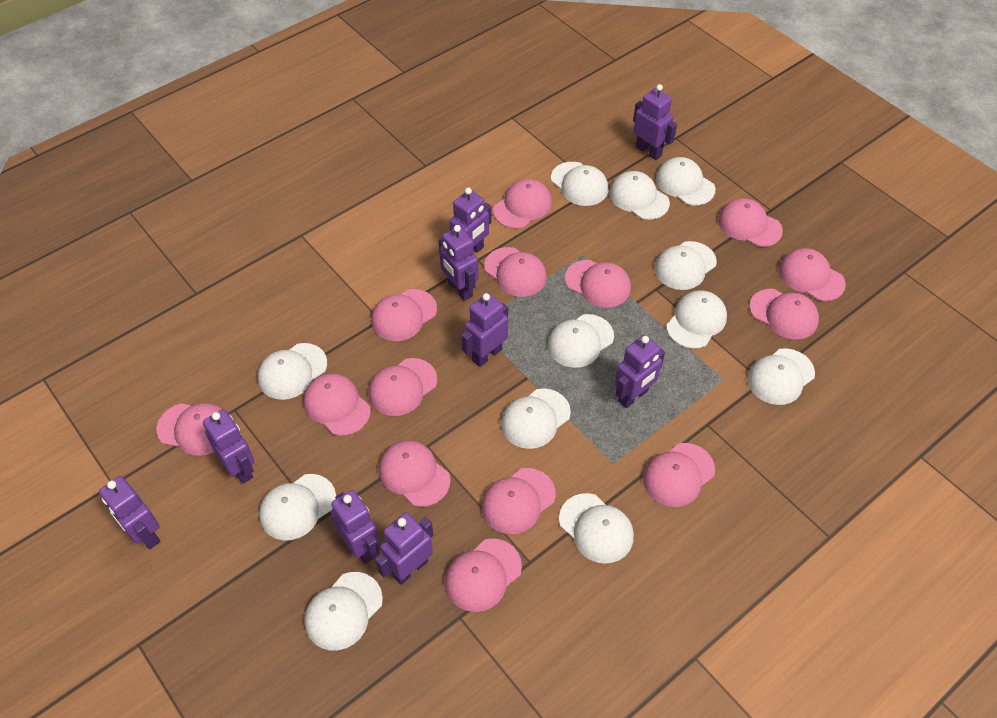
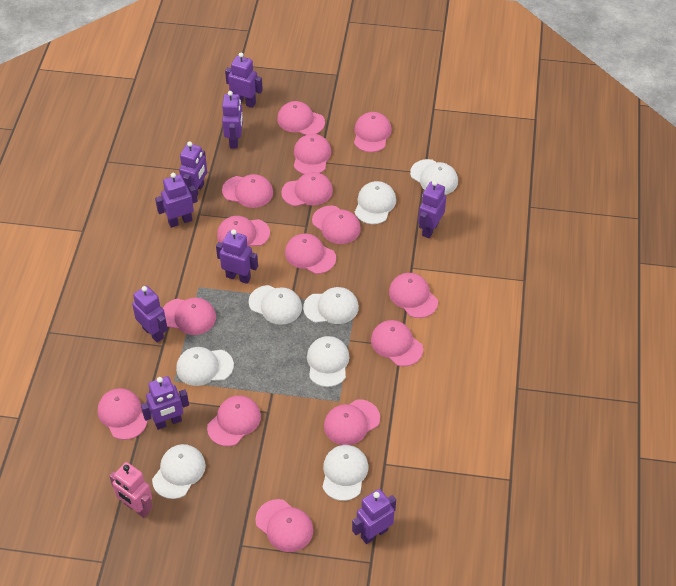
pink cap: [157,403,222,456] [304,373,371,436] [369,358,437,416] [371,289,437,341] [379,440,451,507] [445,538,522,612] [481,468,556,534] [484,247,547,297] [493,179,552,228] [565,260,631,308] [643,443,715,507] [718,198,783,247] [749,289,819,339] [778,248,846,301] = 14 -> [98,388,147,440] [163,298,216,335] [207,396,261,446] [217,216,270,247] [222,174,273,208] [255,499,313,552] [277,101,325,135] [281,172,333,206] [285,233,336,274] [294,134,331,174] [312,206,361,244] [324,399,380,445] [354,112,391,152] [371,320,423,366] [389,273,438,318] = 15
pink robot: none = 0 -> [109,462,152,518] = 1
white cap: [258,343,327,400] [259,474,336,540] [304,572,383,650] [501,388,571,449] [547,314,614,368] [551,162,608,206] [559,493,634,564] [609,171,670,220] [655,241,717,290] [656,157,715,206] [666,290,727,349] [747,348,815,405] = 12 -> [152,444,206,499] [176,347,234,386] [249,285,302,325] [303,287,359,324] [307,336,350,387] [322,445,368,501] [355,181,396,224] [410,159,458,195] = 8

